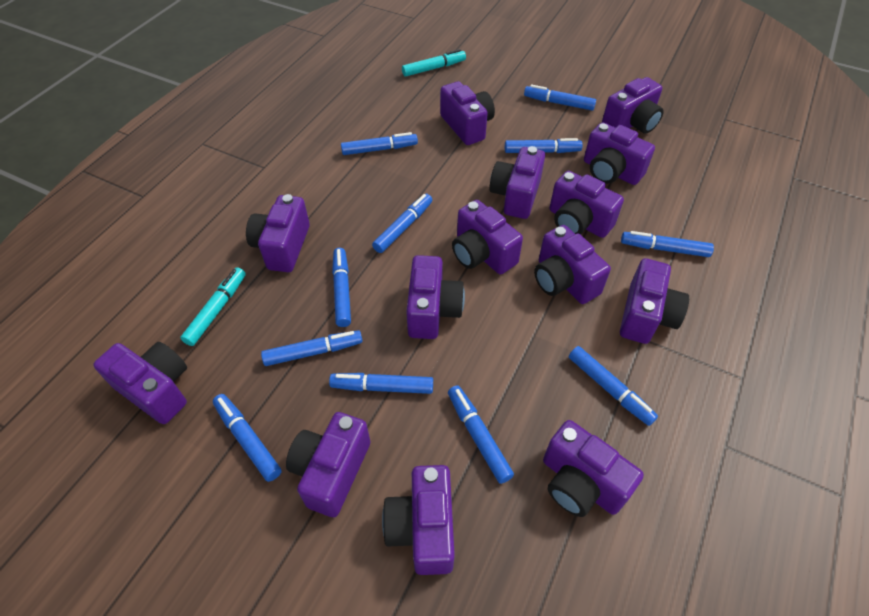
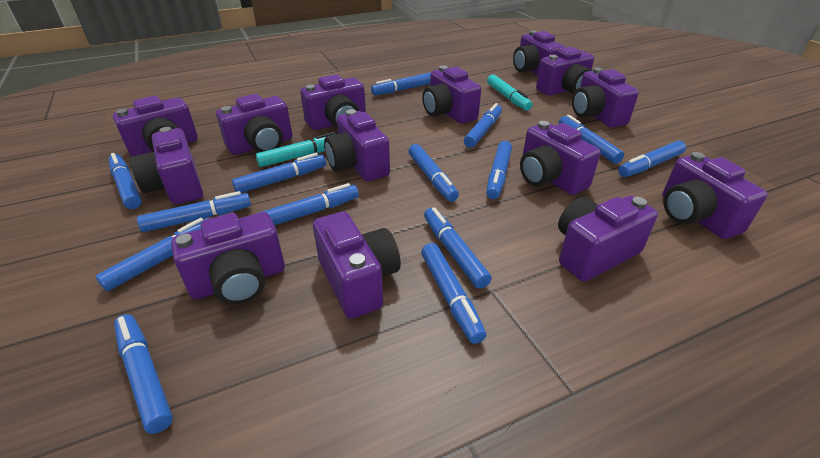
blue marker: [213,394,282,482] [261,330,363,366] [329,373,433,394] [332,248,351,327] [341,132,418,155] [372,194,432,253] [448,385,514,484] [505,138,583,153] [524,85,596,110] [569,346,658,426] [621,231,714,257] = 11 -> [96,218,209,291] [108,153,142,209] [114,314,173,434] [137,191,251,232] [232,153,326,193] [259,183,359,225] [371,72,431,95] [409,144,459,201] [421,243,486,344] [424,207,492,289] [464,103,502,148] [486,141,512,199] [559,115,624,164] [618,141,686,177] = 14

